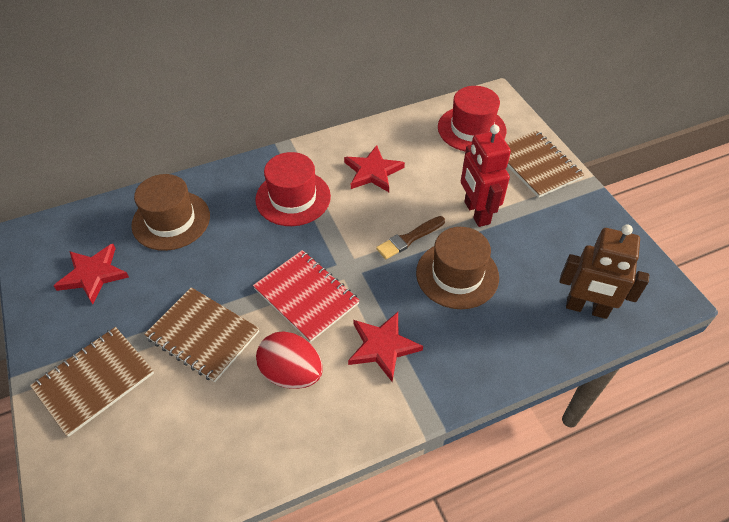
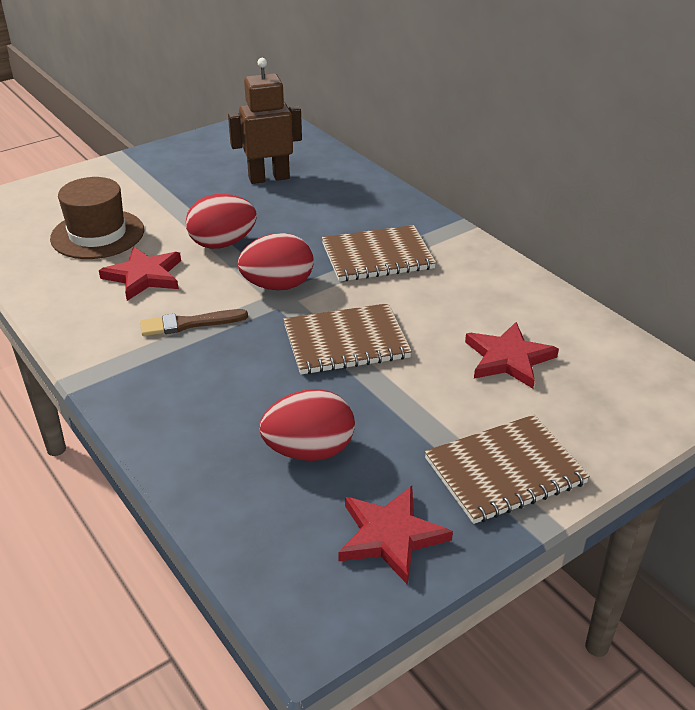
brown hat: [131,174,210,251] [416,227,499,309] = 2 -> [50,177,144,259] = 1
red egg: [256,331,323,389] = 1 -> [186,194,257,249] [238,233,314,290] [259,389,355,461] = 3
red hat: [255,152,331,226] [438,86,506,151] = 2 -> none = 0
red notebook: [253,250,360,342] = 1 -> none = 0
red robot: [461,125,511,227] = 1 -> none = 0

